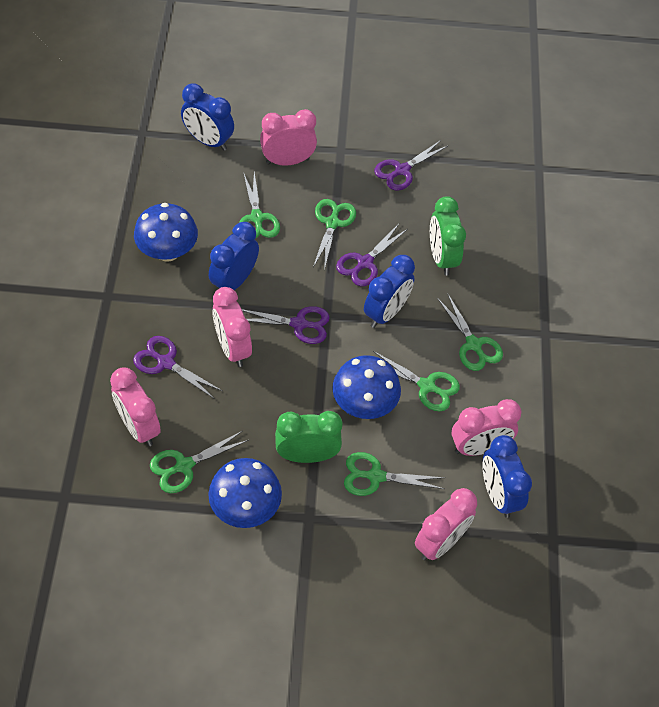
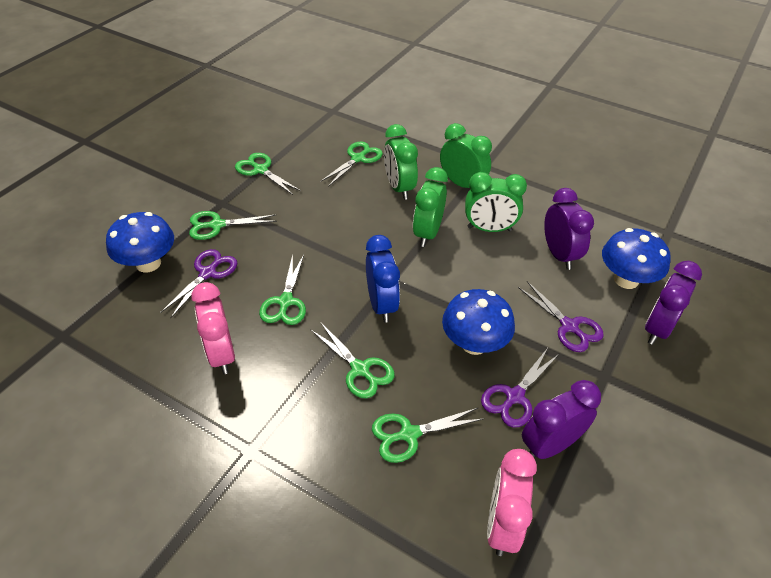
blue clock: [181,84,234,151] [209,222,259,290] [364,255,415,328] [482,435,532,518] = 4 -> [366,235,400,323] = 1
green clock: [275,411,342,463] [430,196,466,276] = 2 -> [384,124,418,200] [413,167,448,247] [440,123,492,188] [465,172,527,232] = 4
pink clock: [110,368,161,446] [212,287,252,367] [260,109,317,166] [415,488,477,560] [451,399,522,456] = 5 -> [191,282,235,374] [487,449,537,556] = 2
purple clock: none = 0 -> [522,380,601,459] [544,188,594,270] [645,261,702,345] = 3
purple scissors: [133,336,222,399] [242,306,330,344] [336,224,408,286] [374,140,449,191] = 4 -> [160,249,237,318] [481,349,560,428] [518,281,604,352] = 3

